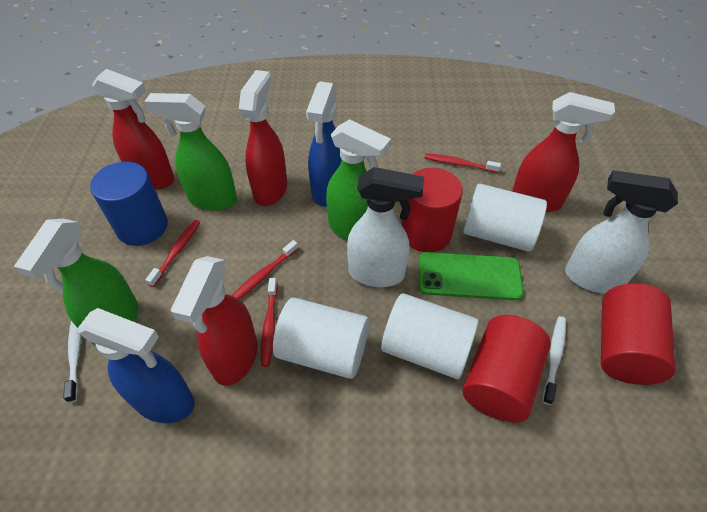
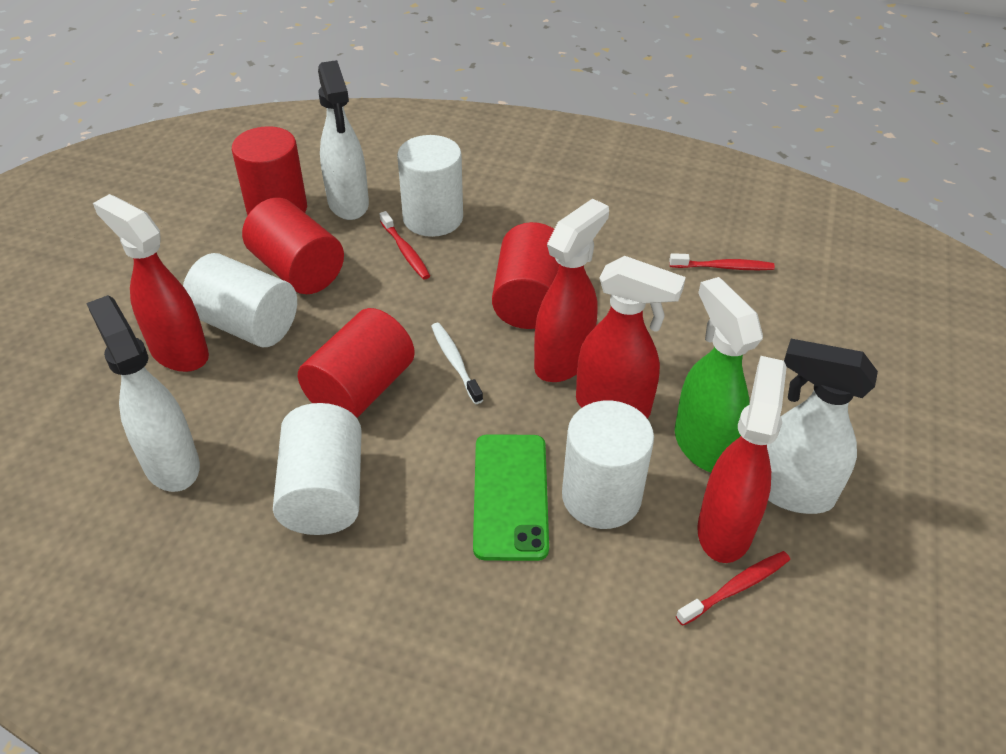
blue cylinder: [90,162,168,246] = 1 -> none = 0
blue spray bottle: [77,308,195,423] [306,81,342,206] = 2 -> none = 0
green spray bottle: [14,219,138,346] [144,93,237,211] [326,119,391,240] = 3 -> [675,277,763,472] = 1
red cylinder: [402,168,463,252] [462,315,551,422] [601,283,676,385] = 3 -> [232,126,307,215] [242,198,344,294] [298,308,415,418] [492,222,559,329] = 4
red toothbrush: [145,220,200,287] [232,240,298,299] [261,278,278,367] [425,153,501,173] = 4 -> [380,211,430,280] [669,253,775,270] [676,551,790,626] = 3
white cylinder: [273,298,369,379] [381,293,479,379] [463,183,547,252] = 3 -> [183,253,297,347] [273,403,362,535] [397,135,463,237] [562,401,654,529] = 4
white spray bottle: [347,167,424,287] [565,170,678,294] = 2 -> [86,295,200,492] [318,60,369,220] [767,339,878,514] = 3
white toothbrush: [63,321,82,403] [543,316,566,405] = 2 -> [431,323,483,404] = 1

